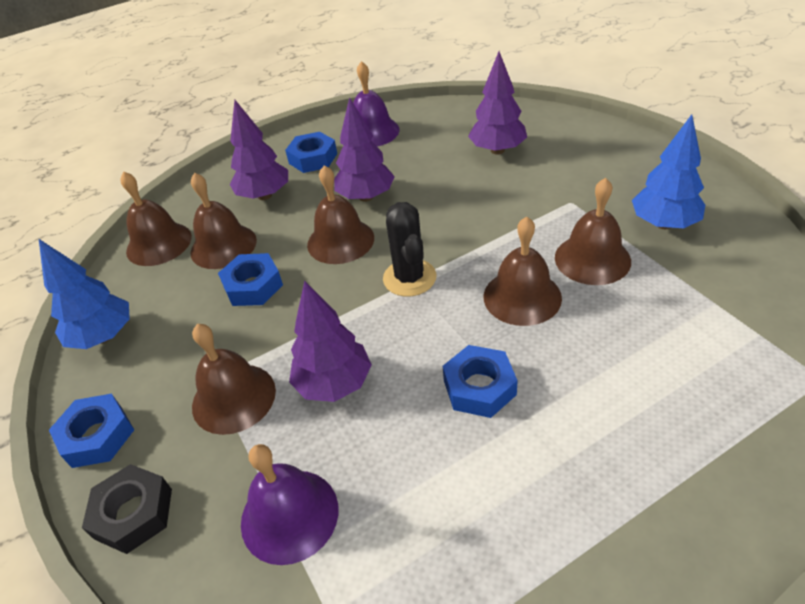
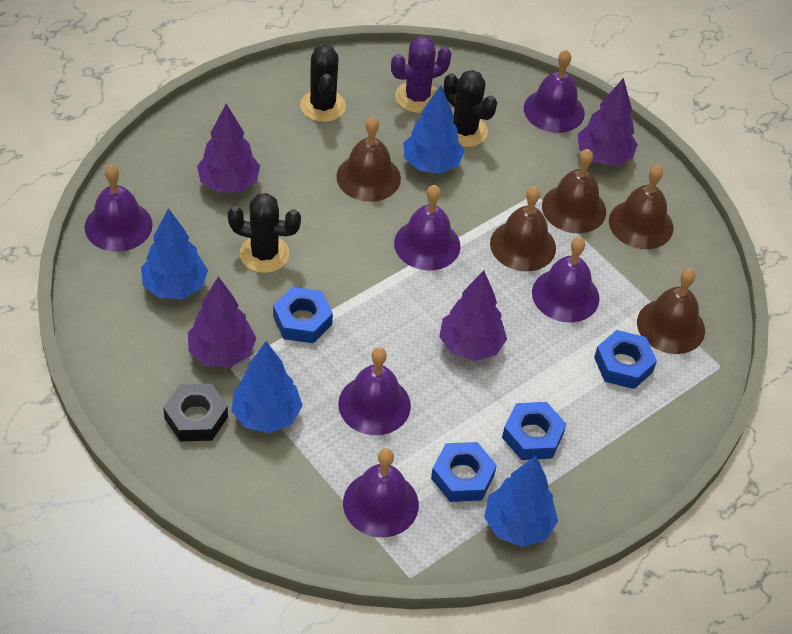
black cactus: [383,202,437,297] = 1 -> [228,193,301,273] [300,44,346,122] [444,70,497,147] = 3
blue tree: [38,238,130,349] [632,114,705,229] = 2 -> [141,208,208,299] [231,341,303,433] [403,85,464,174] [484,456,558,547] = 4
brown bell: [121,171,192,266] [191,173,257,269] [192,324,276,435] [307,165,374,264] [484,217,562,326] [555,178,631,285] = 6 -> [336,117,401,202] [490,186,556,271] [542,149,606,233] [609,165,673,249] [637,268,705,354] = 5
purple bell: [241,444,338,565] [353,61,400,146] = 2 -> [85,165,153,252] [338,347,411,435] [343,448,419,537] [394,185,461,270] [524,50,585,133] [532,237,600,323] = 6
purple cactus: none = 0 -> [391,37,452,113] = 1

